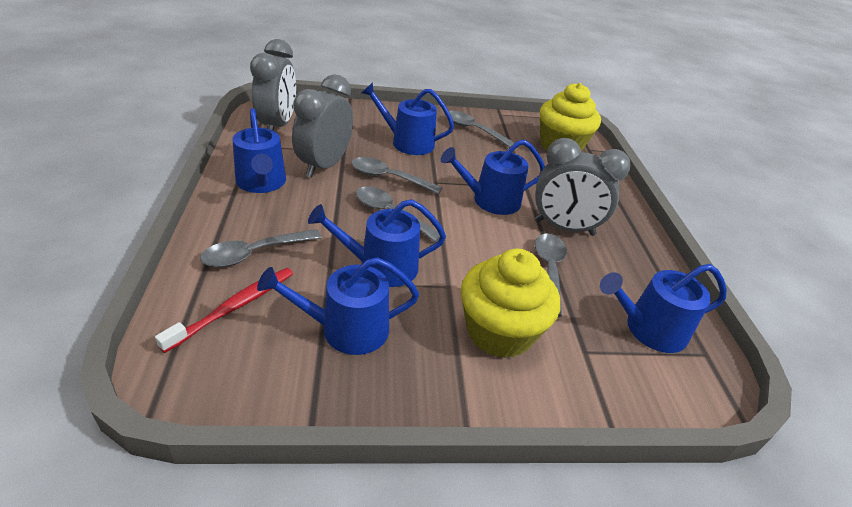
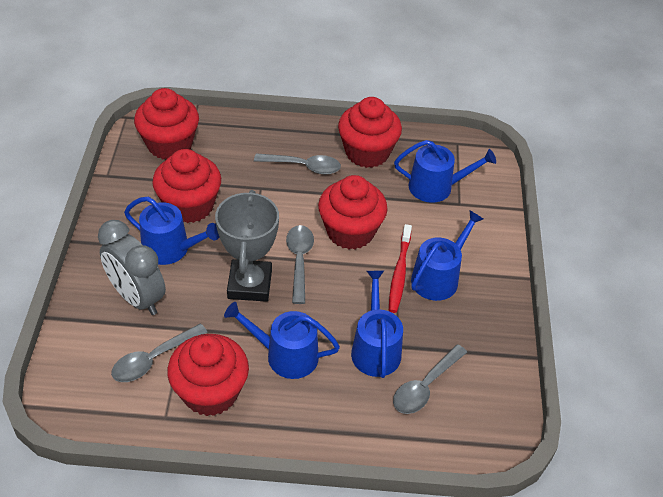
blue watering can: [233,108,286,193] [257,257,419,355] [308,199,446,287] [362,82,454,155] [441,139,545,215] [600,264,727,353] = 6 -> [124,197,219,265] [224,302,340,379] [351,271,403,378] [394,140,496,203] [411,210,483,301] = 5
grey clock: [250,39,296,131] [292,74,353,178] [535,138,631,236] = 3 -> [98,220,166,315] = 1
grey spoon: [200,229,322,267] [351,157,443,194] [356,186,440,242] [449,111,515,147] [535,234,567,317] = 5 -> [111,324,208,382] [254,153,341,175] [286,225,314,304] [393,344,467,414] = 4
grey trophy: none = 0 -> [215,190,279,302] = 1
red cupcake: none = 0 -> [134,88,199,159] [152,149,221,223] [167,334,249,416] [318,175,388,249] [338,97,402,168] = 5
yellow cupcake: [461,249,560,358] [540,83,601,152] = 2 -> none = 0

